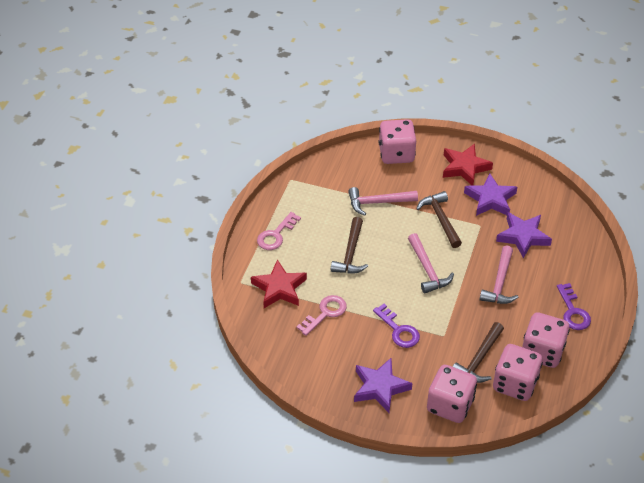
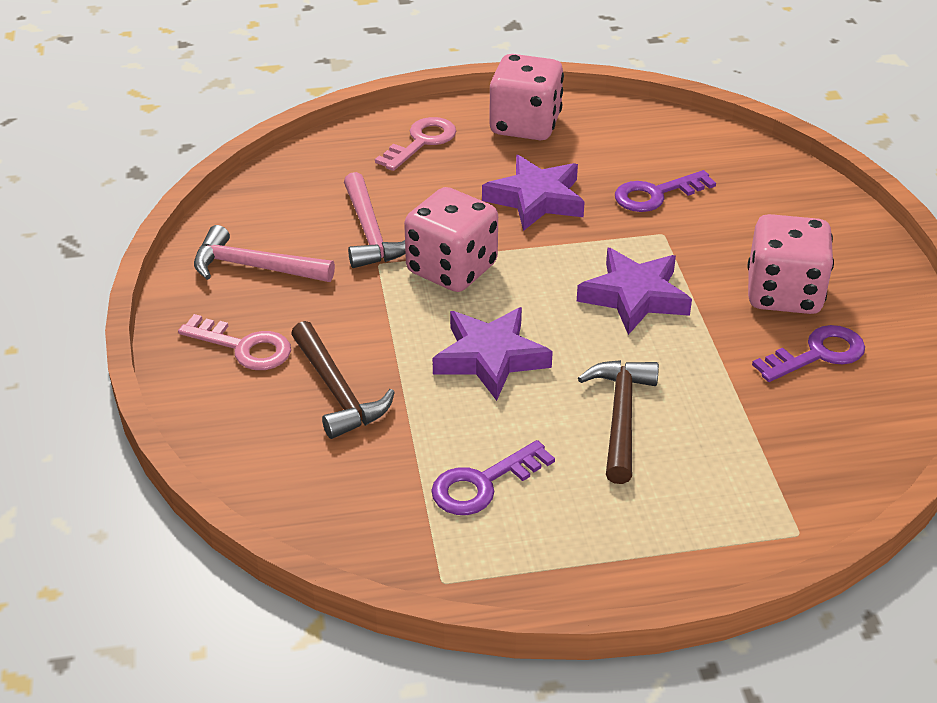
brown hammer: [331,217,368,274] [416,191,462,248] [452,322,504,383] = 3 -> [291,321,395,439] [578,360,659,484] = 2
pink dice: [379,119,416,164] [427,365,477,423] [493,344,543,401] [522,312,570,368] = 4 -> [404,187,498,292] [489,54,564,140] [747,214,834,314] = 3
pink hammer: [348,187,418,216] [408,233,454,294] [480,245,518,304] = 3 -> [194,225,335,282] [344,172,405,268] = 2
purple key: [373,304,420,348] [557,283,591,330] = 2 -> [431,440,555,515] [615,170,716,212] [752,325,865,382] = 3
red star: [251,260,307,308] [443,144,493,186] = 2 -> none = 0

